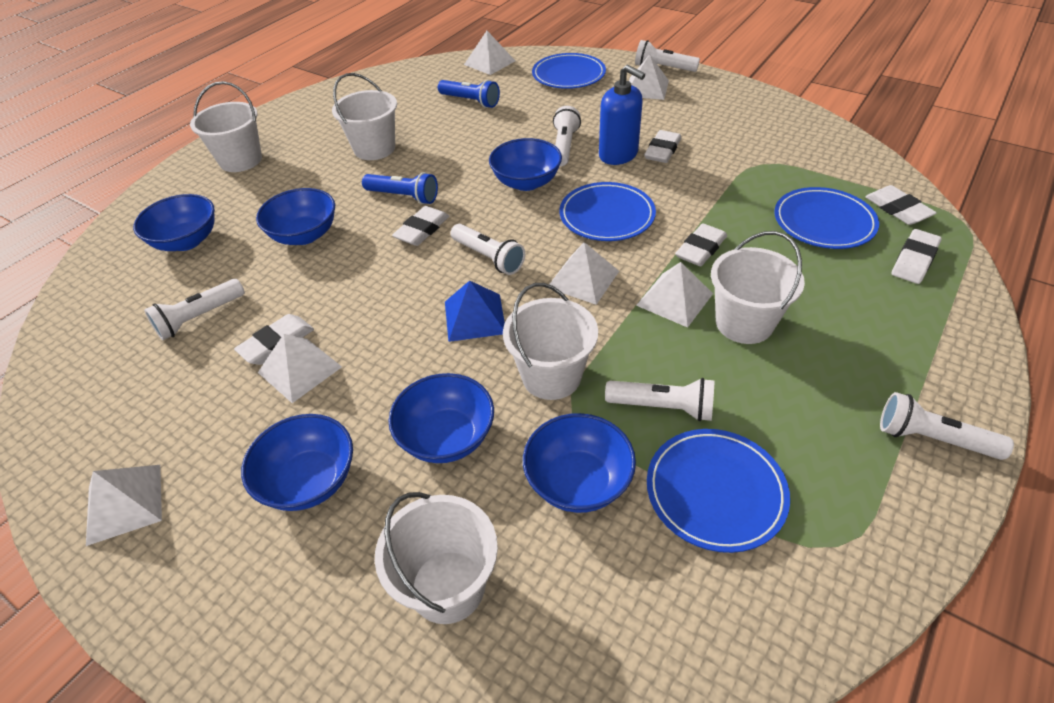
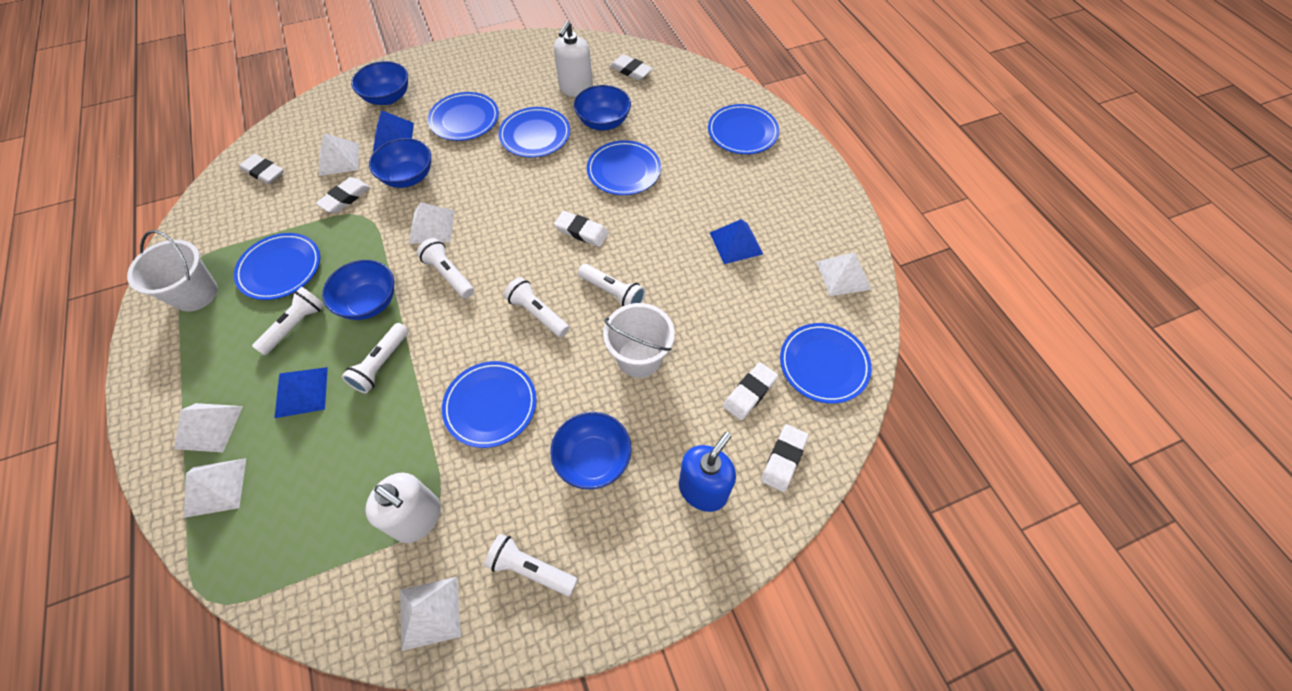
blue bowl: [133,194,215,251] [241,414,353,511] [256,188,335,245] [388,373,494,463] [489,138,562,191] [523,413,636,513] = 6 -> [322,260,394,320] [351,61,408,105] [369,138,431,188] [550,412,631,490] [574,85,631,131] = 5
blue flashlight: [362,172,438,204] [438,80,500,108] = 2 -> none = 0
blue plate: [532,53,606,89] [560,182,656,241] [647,429,790,553] [774,187,879,249] = 4 -> [234,233,320,300] [428,92,499,141] [442,361,537,448] [499,107,570,157] [587,140,661,195] [708,104,779,154] [780,323,872,404] = 7
blue pyramid: [445,281,505,342] = 1 -> [274,367,328,418] [373,110,414,151] [710,219,763,264] = 3
white bucket: [190,81,262,172] [332,73,397,160] [375,492,498,624] [503,283,598,400] [711,231,805,344] = 5 -> [127,230,218,312] [603,303,675,378] = 2
white soap dispenser: none = 0 -> [365,473,441,543] [554,21,593,97] = 2

